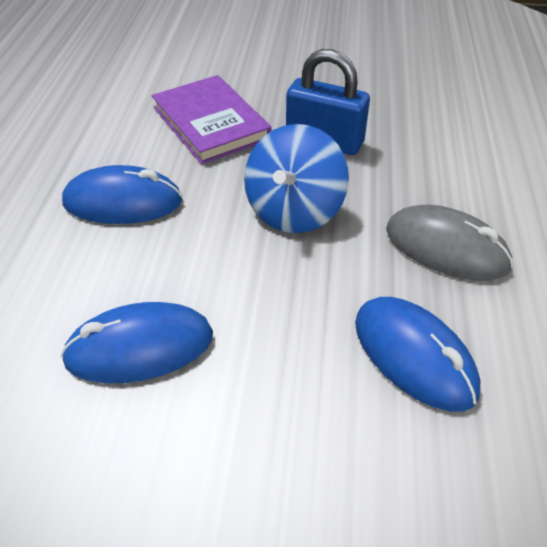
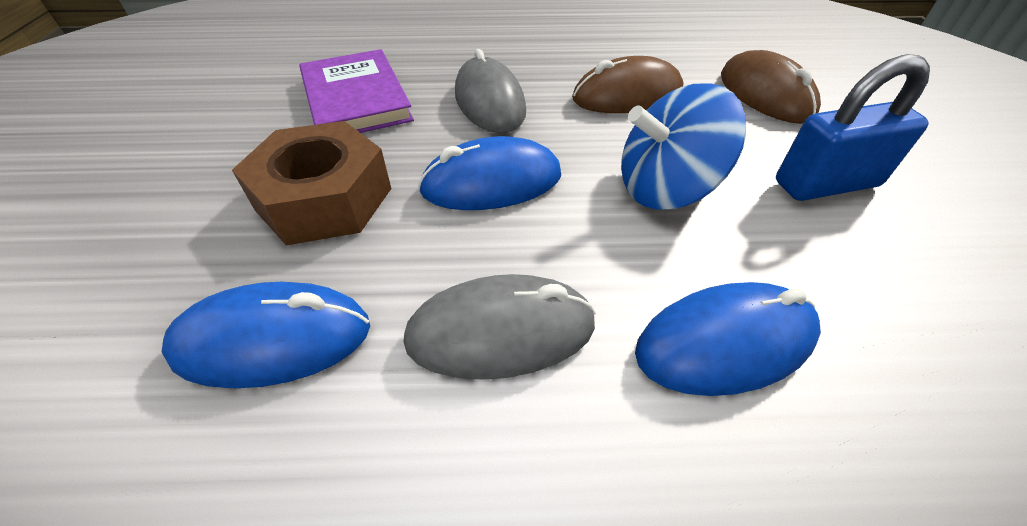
brown mouse: none = 0 -> [572,56,684,113] [721,50,821,124] = 2
brown nut: none = 0 -> [232,121,391,245] = 1
grey mouse: [386,205,514,281] = 1 -> [404,274,596,380] [455,49,526,133] = 2

